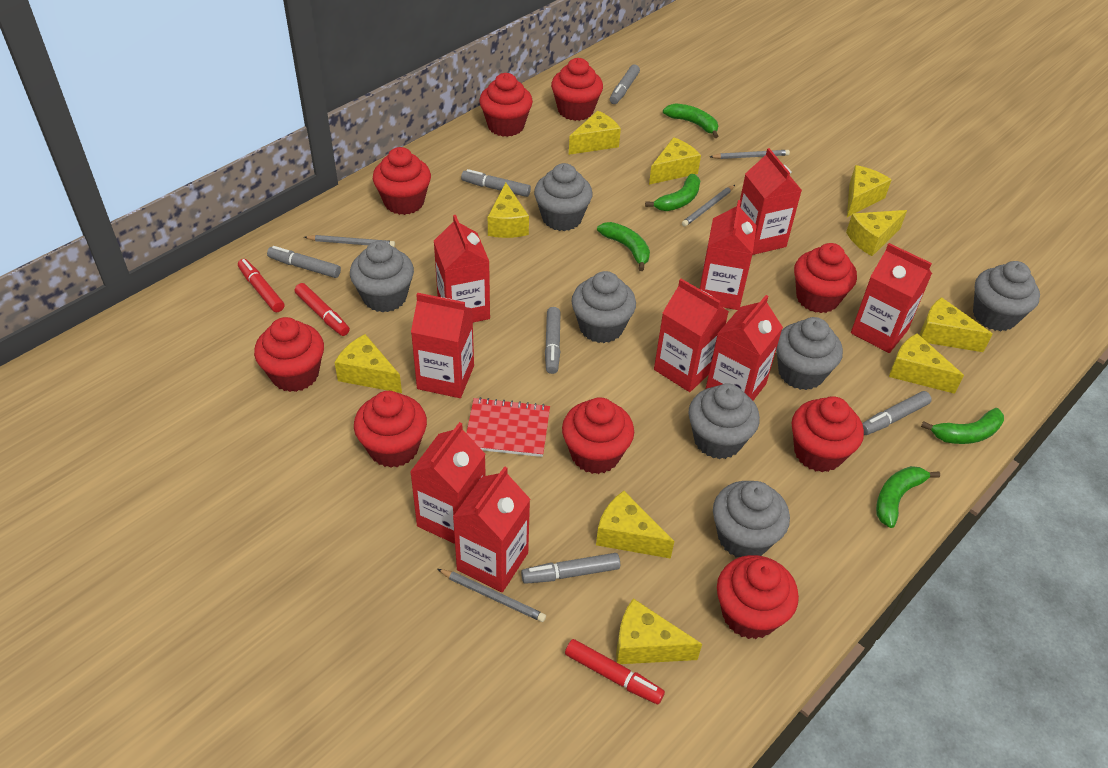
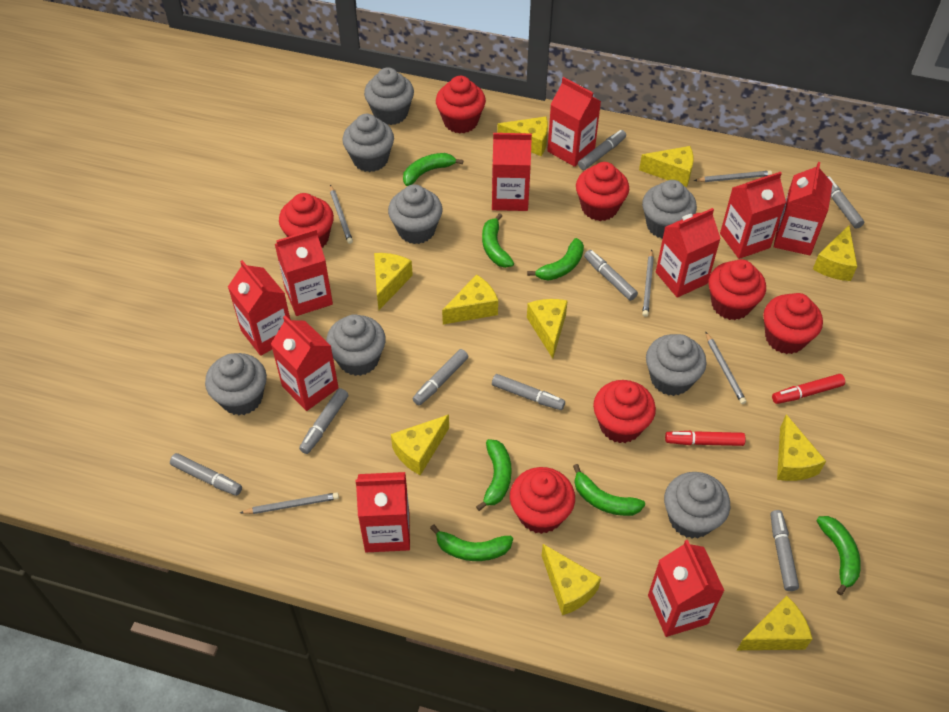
green banana: [597,222,650,271] [645,174,700,211] [663,103,719,138] [876,466,940,528] [921,408,1004,444] = 5 -> [403,153,463,186] [430,524,513,561] [476,439,512,511] [482,213,514,268] [527,238,584,281] [573,464,645,516] [816,516,861,595] = 7
grey cupcake: [350,241,414,313] [534,163,592,231] [571,271,636,343] [688,384,760,459] [713,481,790,557] [776,317,843,390] [973,261,1040,331] = 7 -> [205,353,267,415] [326,314,386,376] [343,114,394,172] [364,67,414,125] [388,184,442,244] [642,180,697,239] [646,334,707,396] [664,472,730,539] = 8
grey marker: [267,246,341,278] [461,169,531,197] [521,553,620,584] [545,307,560,374] [610,64,640,104] [862,391,932,435] = 6 -> [170,453,242,496] [299,388,348,454] [413,349,469,405] [492,374,565,410] [578,130,626,170] [584,250,638,301] [770,510,799,591] [827,176,864,229] = 8
grey pencil: [304,235,395,247] [438,569,546,622] [682,185,735,227] [710,150,790,159] = 4 -> [240,492,339,514] [330,185,353,244] [642,250,654,317] [694,171,772,182] [705,331,746,404] = 5
red carton: [410,422,486,544] [411,293,474,398] [434,215,490,323] [453,466,530,592] [654,279,729,392] [700,200,757,310] [706,295,783,400] [740,148,802,255] [851,243,932,353] = 9 -> [228,260,290,356] [271,316,339,411] [275,228,333,316] [356,472,410,552] [492,133,532,211] [547,77,601,167] [648,540,725,637] [656,208,721,298] [720,172,786,259] [774,162,833,255] = 10
red cupcake: [254,317,324,392] [354,391,427,468] [373,147,431,215] [479,73,533,137] [551,58,603,121] [562,397,634,474] [717,555,799,639] [792,396,864,472] [794,243,857,313] = 9 -> [279,193,334,248] [436,76,486,133] [510,467,575,534] [576,162,629,221] [593,380,656,443] [708,259,766,320] [763,293,823,354] = 7
red marker: [238,259,285,312] [295,283,350,336] [565,639,665,704] = 3 -> [665,431,746,446] [772,374,845,404] = 2
red notebook: [466,397,550,457] = 1 -> none = 0

